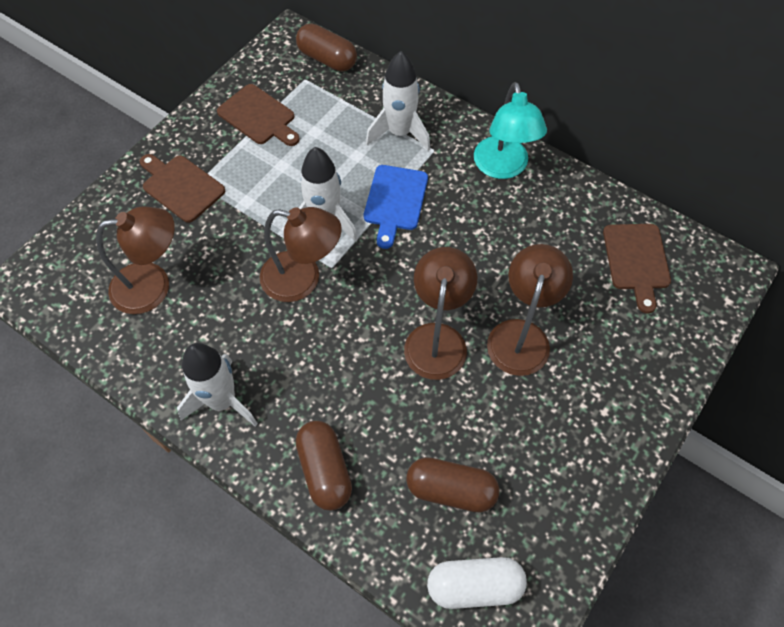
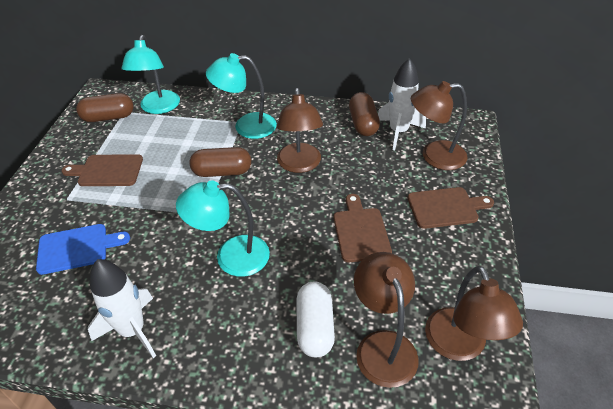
turquoise lamp: [474,82,547,179] = 1 -> [122,35,180,114] [176,180,270,277] [206,53,277,139] = 3
white rocket: [177,343,258,427] [299,147,358,242] [366,51,430,151] = 3 -> [88,259,156,358] [378,58,426,150] = 2

